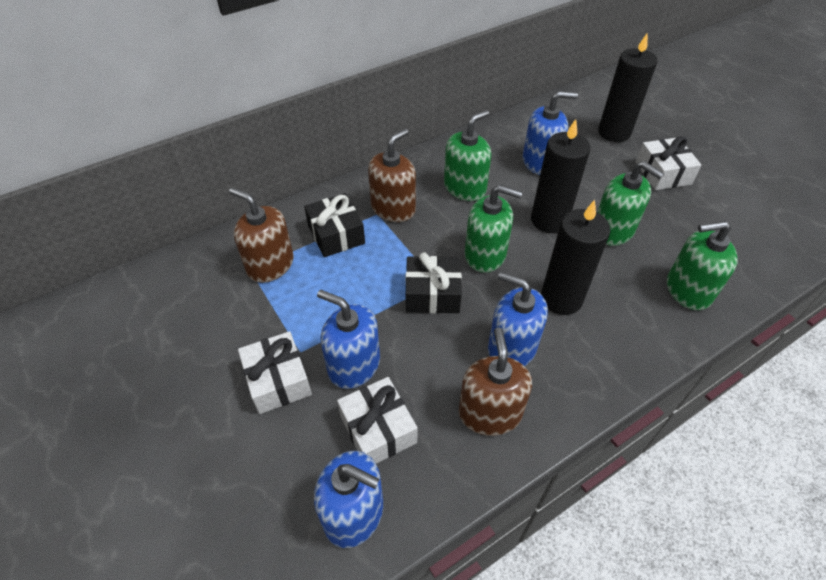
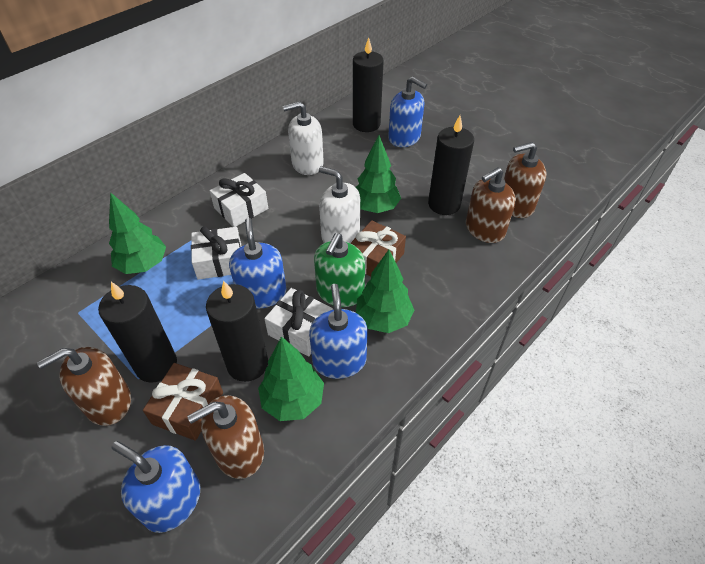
black candle: [531,119,591,233] [541,200,610,315] [598,32,657,142] = 3 -> [98,282,177,383] [206,281,268,382] [353,37,384,132] [428,115,474,215] = 4
black gift: [304,193,365,257] [406,252,462,313] = 2 -> none = 0
brown gift: none = 0 -> [143,363,223,441] [351,220,406,276] = 2
brown soap dispenser: [229,188,294,283] [368,129,416,222] [459,327,532,436] = 3 -> [37,347,131,426] [187,395,264,479] [466,167,516,243] [504,142,546,218] = 4
green soap dispenser: [444,110,491,201] [465,185,522,273] [597,161,664,246] [667,221,738,310] = 4 -> [314,233,365,307] = 1
green tree: none = 0 -> [109,192,166,274] [258,336,324,421] [356,135,401,213] [356,250,415,333] = 4
white soap dispenser: none = 0 -> [283,101,324,175] [319,166,360,243] = 2

